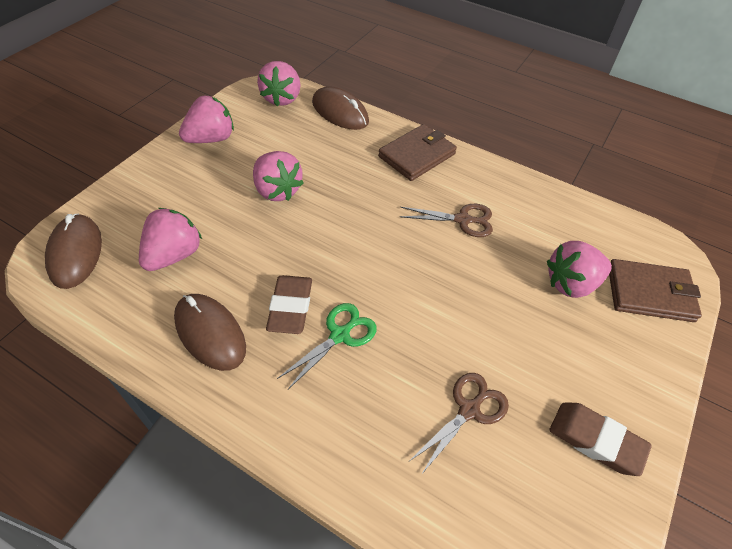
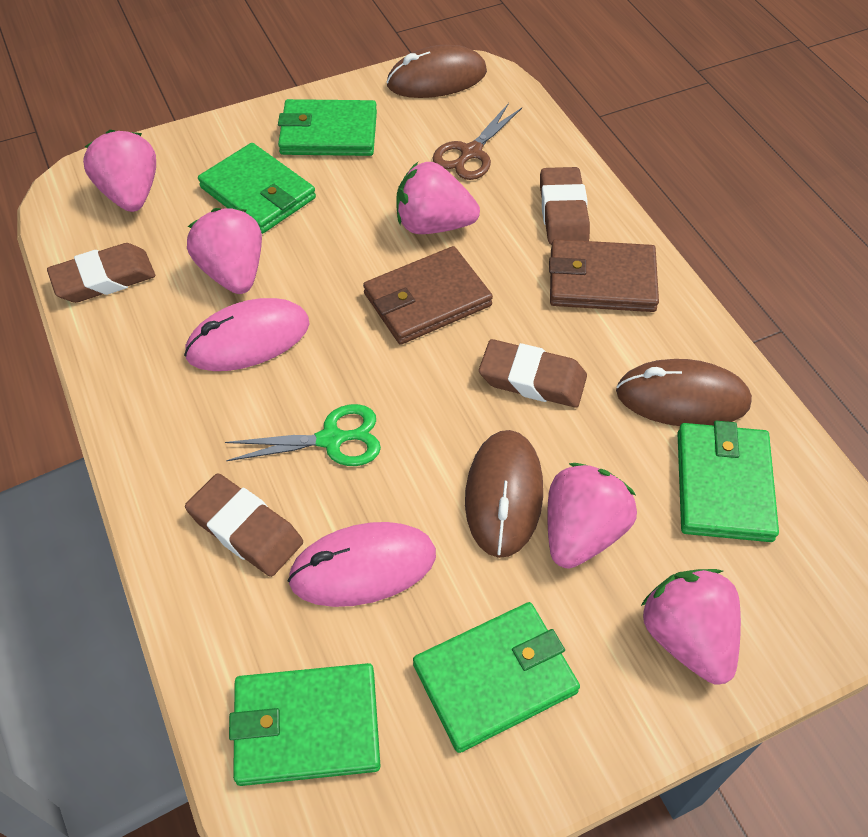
brown eraser: [266,275,312,334] [550,403,652,476] = 2 -> [47,243,155,303] [185,473,303,577] [479,339,587,408] [540,167,590,245] = 4
brown scissors: [399,204,493,237] [408,373,509,475] = 2 -> [433,103,522,180] = 1
green wallet: none = 0 -> [198,143,316,234] [229,663,380,786] [278,99,377,156] [413,602,580,753] [677,421,779,542] = 5
pink mouse: none = 0 -> [184,298,310,371] [288,522,436,607] = 2

